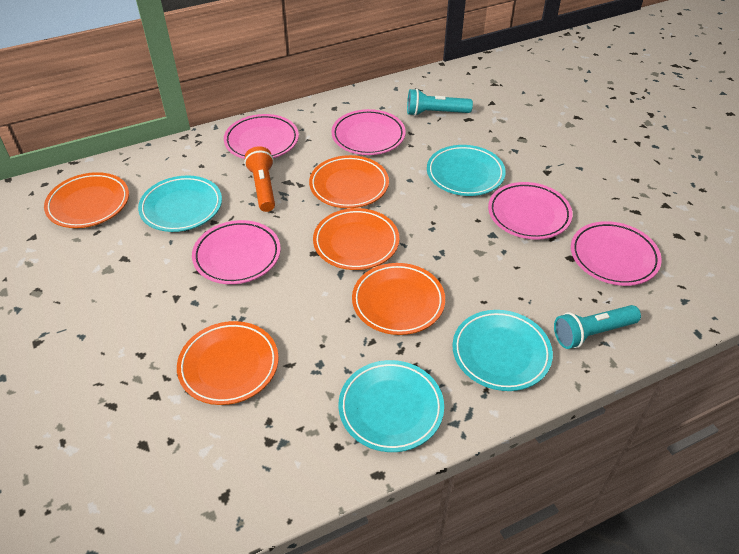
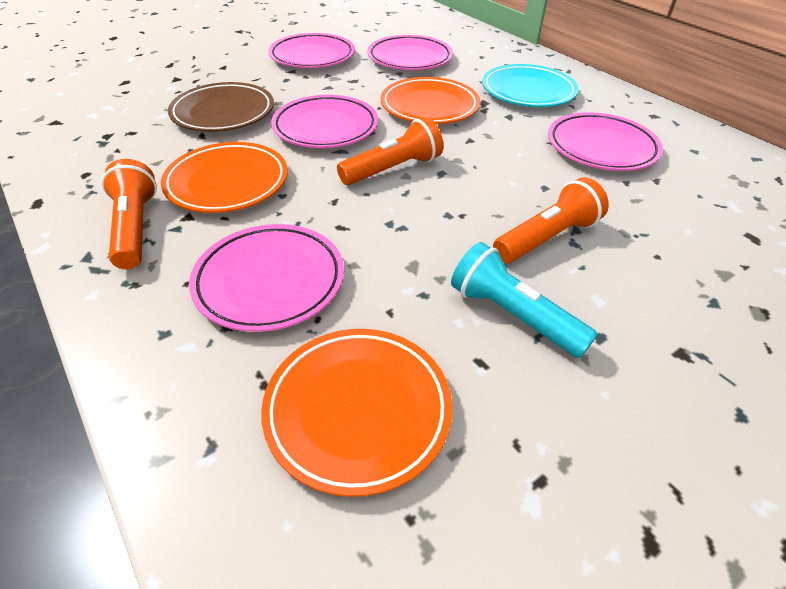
brown plate: none = 0 -> [168,82,274,132] = 1
orange flashlight: [244,146,275,212] = 1 -> [102,159,157,269] [337,117,443,185] [493,177,609,263] = 3
orange plate: [44,172,129,228] [177,321,279,405] [309,155,389,208] [313,208,399,270] [352,263,445,335] = 5 -> [161,142,288,213] [261,329,452,497] [381,77,480,124] = 3
turquoise flashlight: [407,89,473,116] [554,305,641,349] = 2 -> [451,242,598,358] = 1
turquoise plate: [138,176,222,232] [338,360,444,452] [427,145,506,196] [453,310,553,391] = 4 -> [482,64,579,107] = 1

